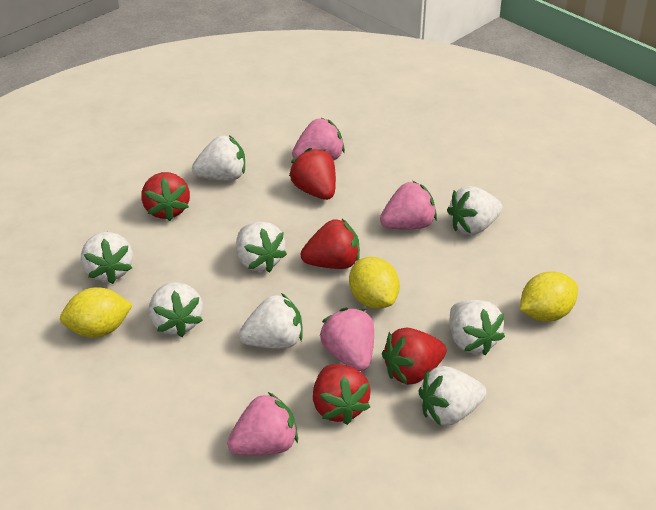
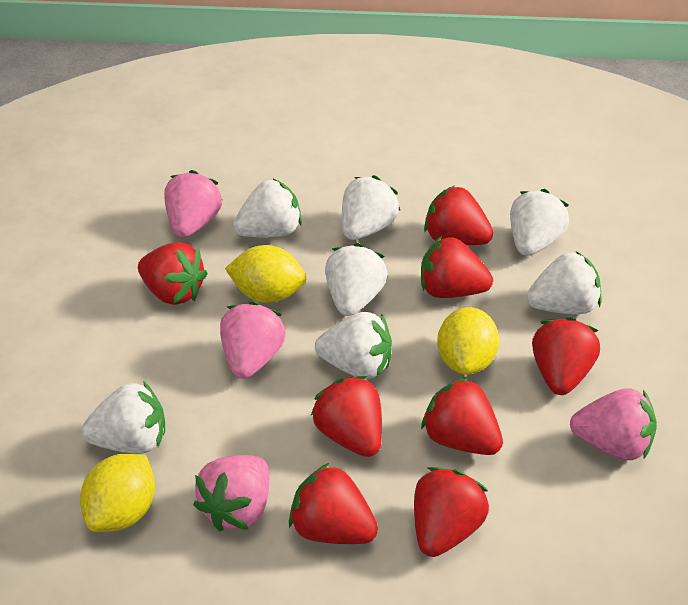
red strawberry: [141,172,190,221] [289,148,336,200] [301,219,360,269] [313,364,371,425] [382,328,446,385] = 5 -> [138,242,208,305] [289,463,378,544] [311,376,382,457] [414,467,489,557] [421,236,493,298] [421,377,503,455] [424,185,494,245] [532,317,600,395] = 8
white strawberry: [81,232,133,284] [149,282,203,337] [192,135,245,181] [236,222,287,272] [239,293,303,349] [418,366,486,426] [447,186,503,235] [450,300,505,355] = 8 -> [81,381,165,454] [233,179,302,238] [315,312,392,379] [325,243,387,316] [342,175,400,240] [510,189,569,256] [527,251,601,314] = 7

